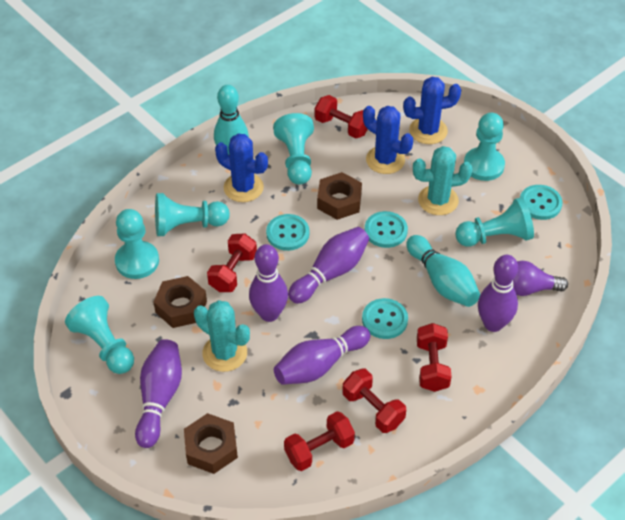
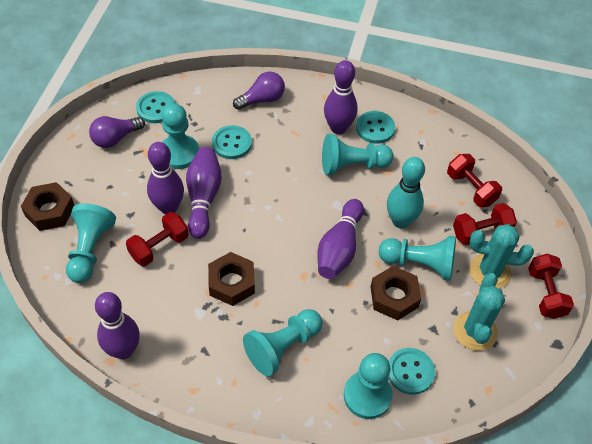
blue cactus: [215,133,268,202] [363,106,413,174] [403,77,461,144] = 3 -> none = 0
purple light bulb: [513,261,568,296] = 1 -> [89,116,145,148] [233,72,285,110] = 2
red dumbbell: [207,233,257,292] [284,411,355,471] [315,95,368,138] [342,369,406,433] [417,323,452,392] = 5 -> [126,212,189,267] [447,154,502,207] [453,203,517,245] [528,254,574,319] = 4
turquoise bowling pin: [214,85,249,154] [406,235,480,307] = 2 -> [387,157,425,228] = 1

